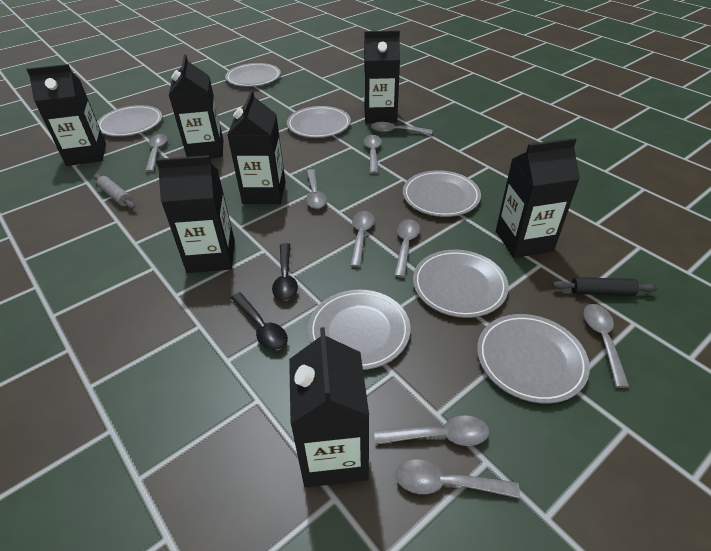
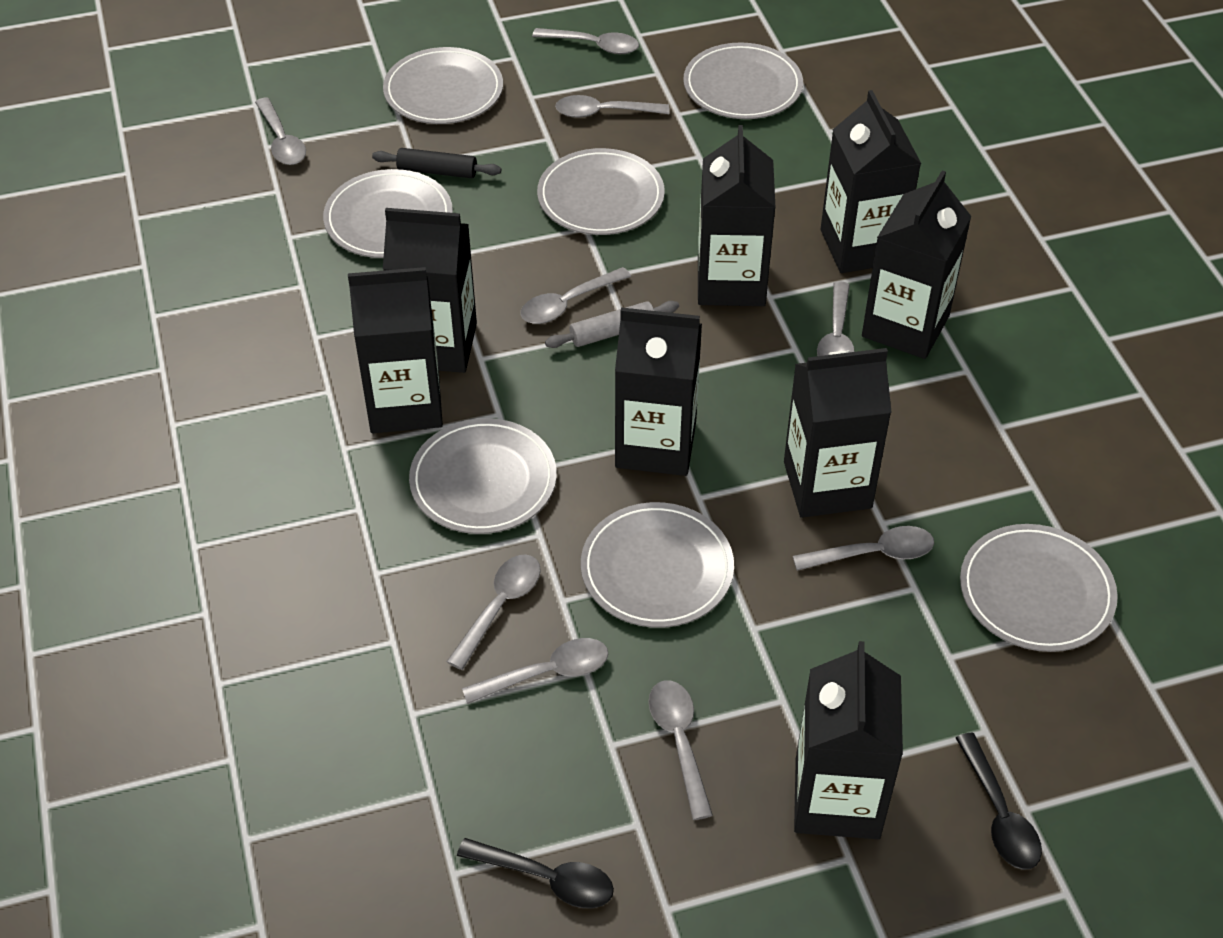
black carton: [26,64,106,166] [156,155,235,273] [169,54,223,158] [227,90,285,204] [289,327,369,487] [364,30,400,123] [496,138,580,258] = 7 -> [348,267,443,433] [383,208,477,373] [615,307,702,476] [698,125,775,306] [784,348,892,518] [794,641,903,839] [821,90,921,273] [862,170,972,359] = 8

